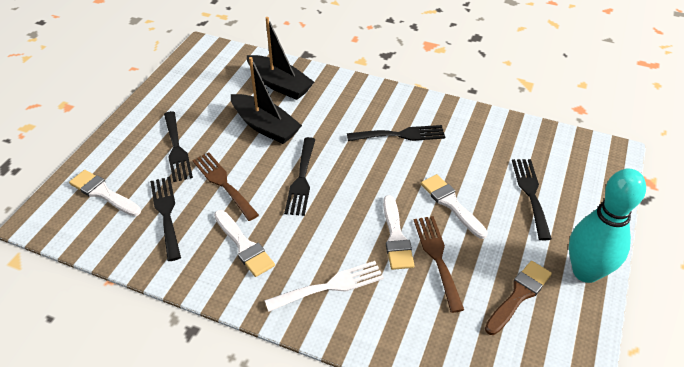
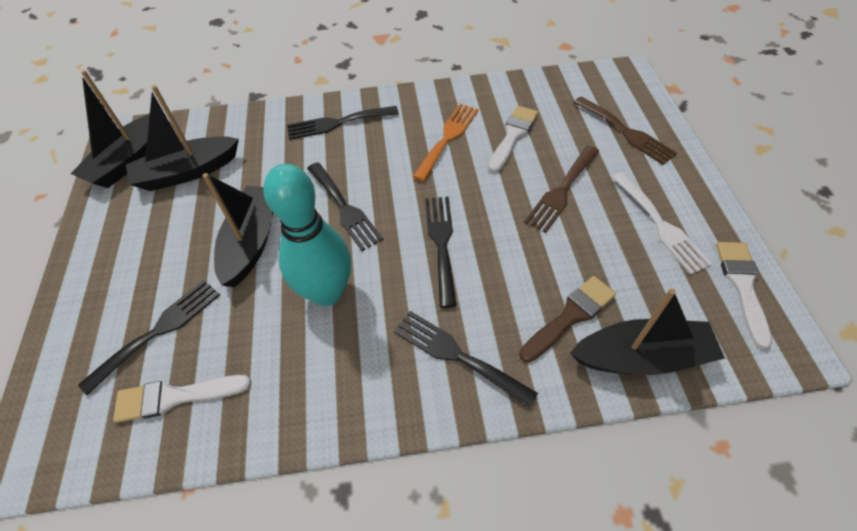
black boat: [231,57,302,144] [247,17,314,100] = 2 -> [71,70,150,188] [126,85,239,191] [202,173,273,287] [570,289,725,375] = 4
orange fork: none = 0 -> [412,104,479,182] = 1
white brush: [69,170,141,216] [214,210,275,277] [383,195,415,270] [421,174,488,239] = 4 -> [113,375,251,423] [488,106,538,173] [716,242,772,349] = 3

